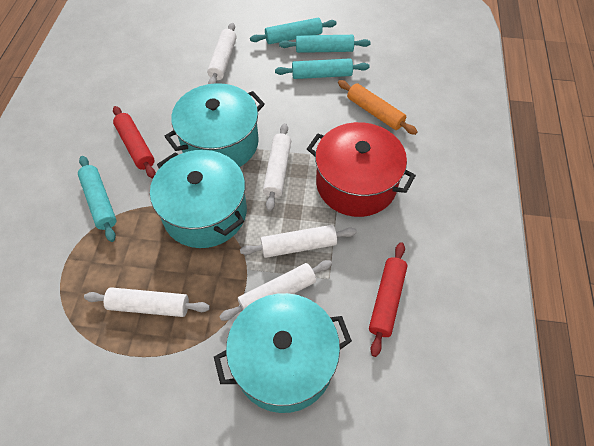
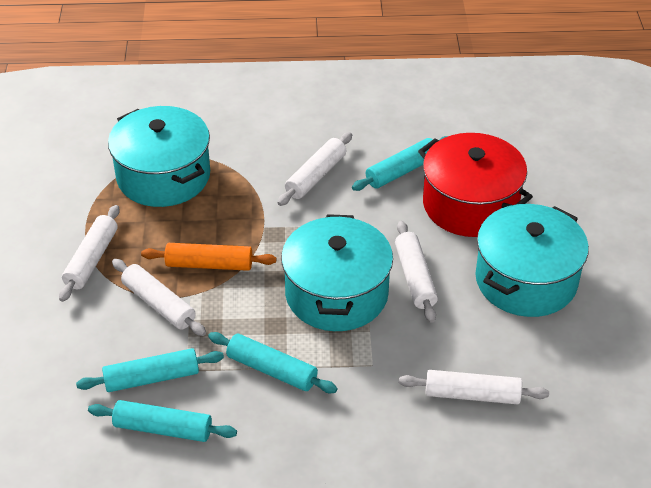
red rolling pin: [113,106,156,179] [369,242,407,357] = 2 -> none = 0

